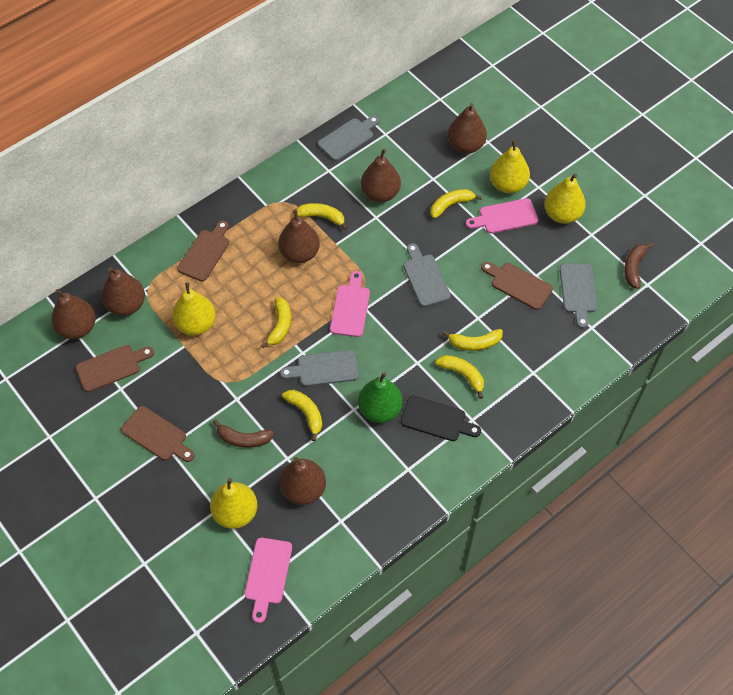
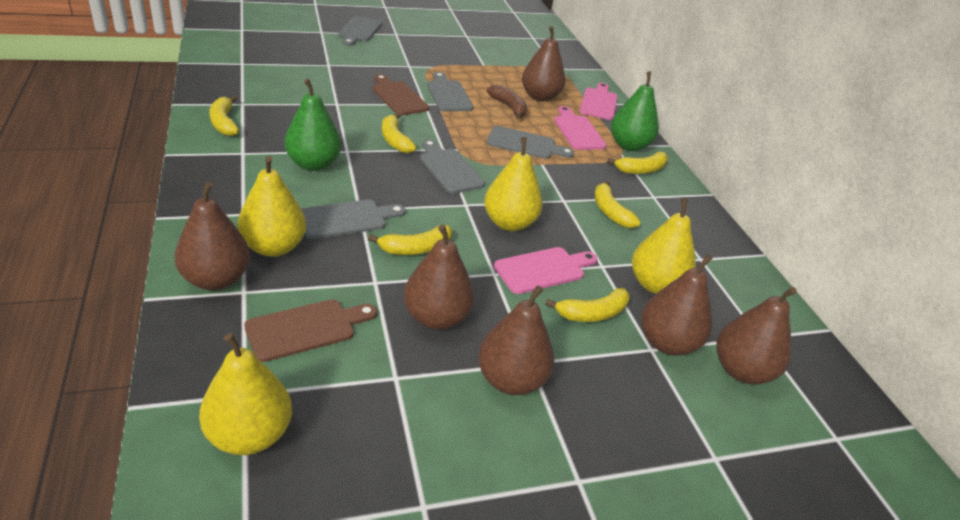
black cutting board: [401,396,481,441] = 1 -> none = 0
brown banana: [213,419,274,448] [624,243,654,289] = 2 -> [487,85,527,119] = 1
brown cutting board: [76,345,154,392] [121,406,195,462] [177,220,229,282] [481,262,553,310] = 4 -> [244,299,377,362] [373,74,429,115] = 2
green pear: [358,372,403,423] = 1 -> [285,79,341,171] [611,72,659,151] = 2
grey cutting board: [280,350,359,386] [318,116,380,161] [403,243,451,307] [560,263,597,328] = 4 -> [301,199,406,239] [339,16,382,46] [420,139,485,194] [427,72,474,111] [487,126,574,159] = 5

